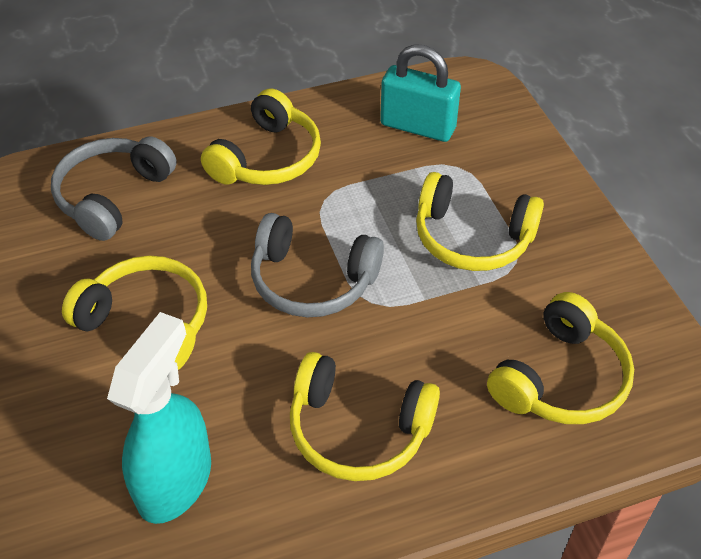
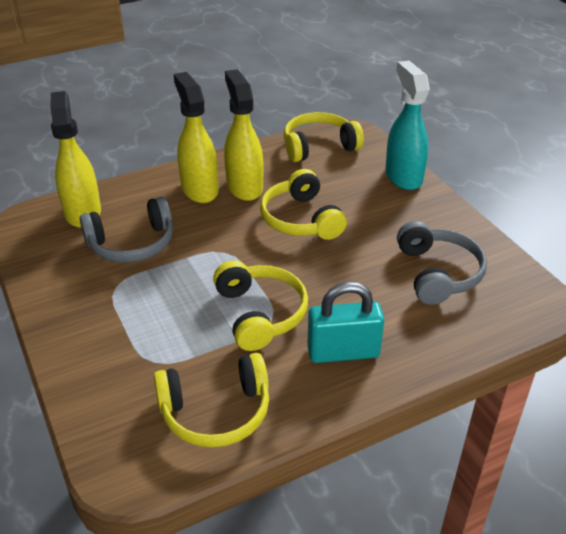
yellow headphones: [62,256,207,370] [201,89,321,185] [290,352,440,481] [416,172,544,271] [487,292,634,424] = 5 -> [154,353,269,447] [213,261,308,351] [260,169,347,240] [284,112,364,162] = 4
yellow spray bottle: none = 0 -> [50,91,101,228] [174,72,219,203] [224,69,263,201] = 3

